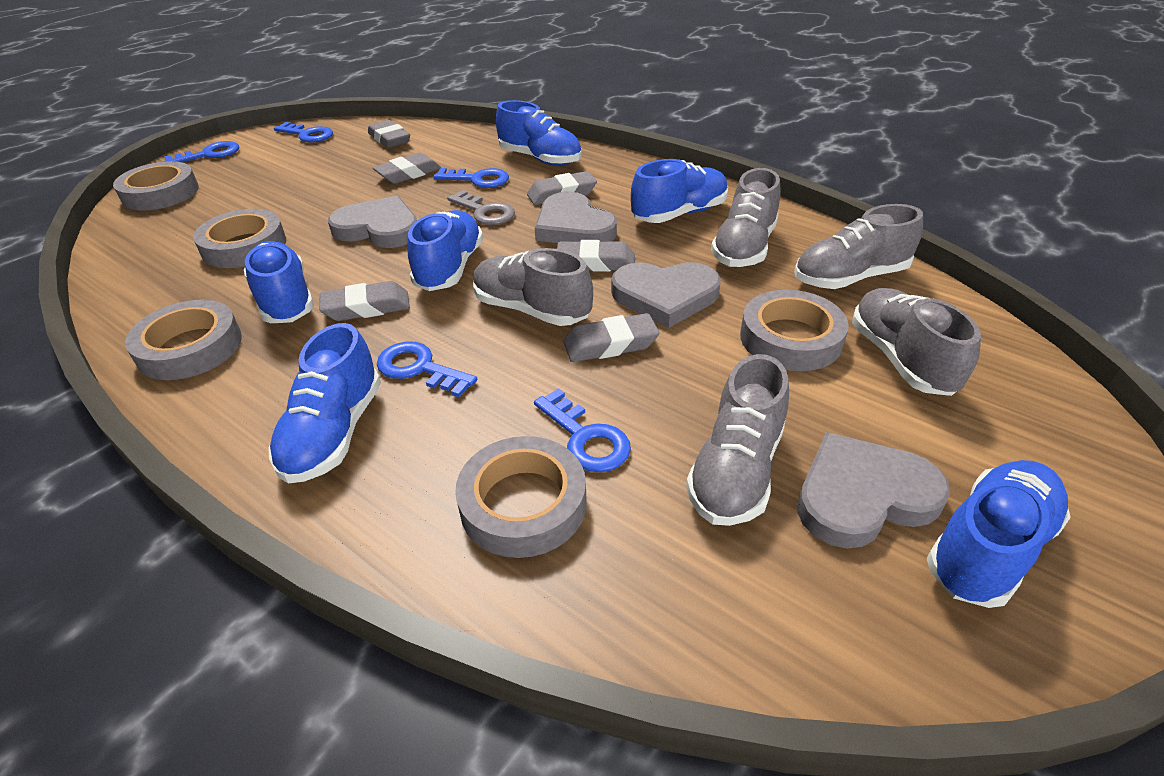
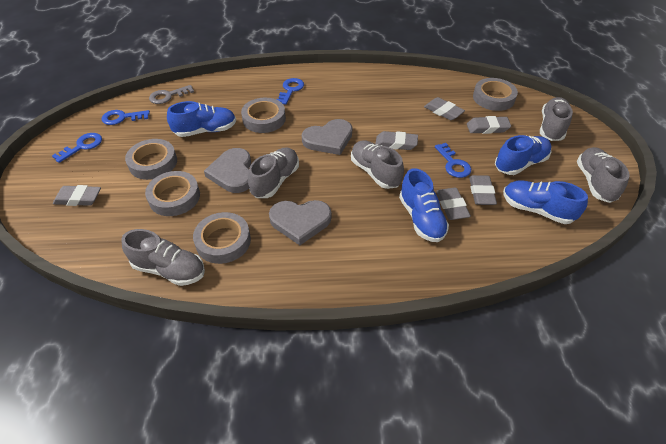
blue key: [164,141,239,162] [274,122,333,142] [377,341,477,397] [434,168,509,188] [534,388,631,472] = 5 -> [52,133,102,163] [101,110,150,125] [276,78,304,105] [435,143,471,178] = 4
blue shoe: [244,241,314,323] [269,323,381,484] [408,210,483,291] [496,100,582,166] [631,159,728,223] [927,460,1071,608] = 6 -> [167,101,236,137] [399,168,449,242] [495,135,551,175] [503,180,588,224] = 4
grey heart: [328,196,417,248] [535,192,617,243] [611,262,721,328] [798,432,950,549] = 4 -> [204,148,251,193] [269,200,331,245] [302,119,352,155] = 3

